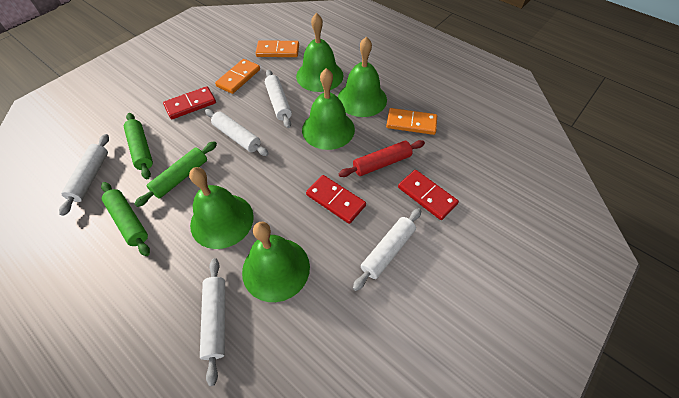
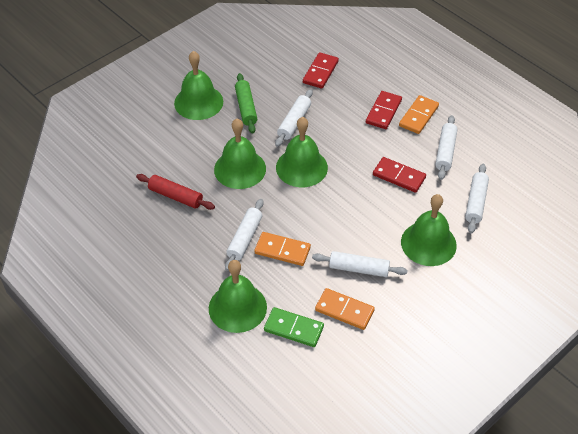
green domino: none = 0 -> [264,307,324,347] = 1
green rolling pin: [101,182,150,256] [124,113,153,179] [135,141,217,207] = 3 -> [235,73,257,134] = 1

